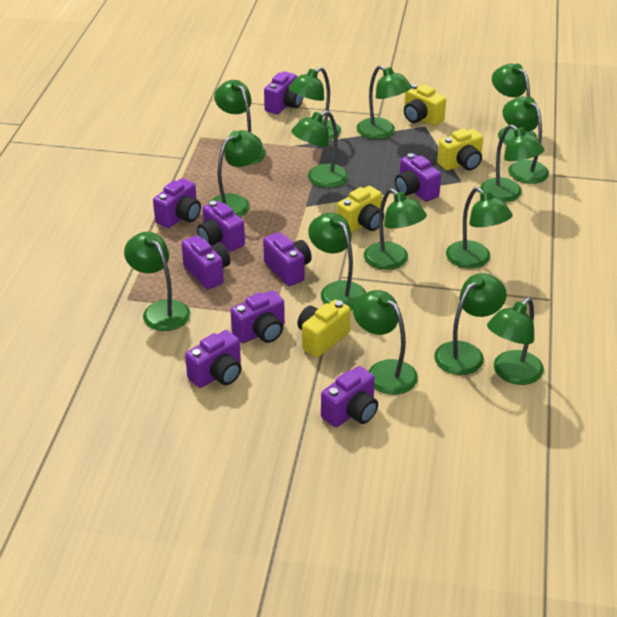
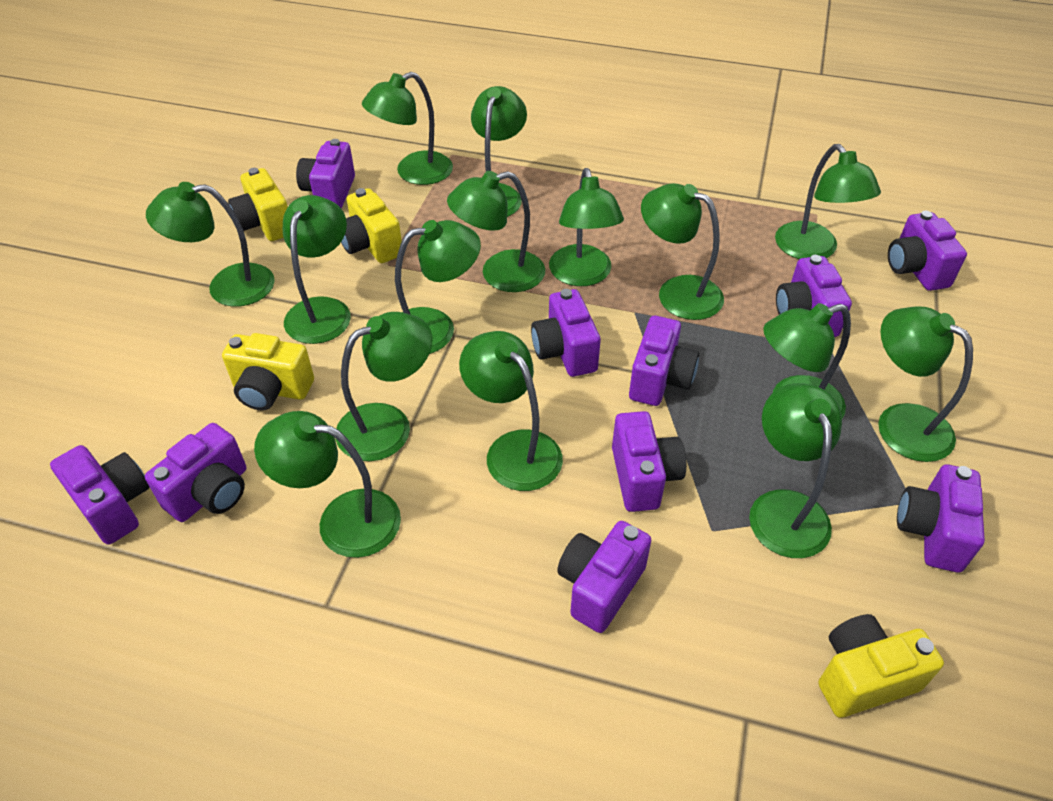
purple camera: [153,178,201,228] [181,235,230,289] [185,330,242,388] [197,201,245,252] [231,290,285,343] [263,232,312,286] [264,71,303,114] [321,366,378,427] [395,153,441,202] = 9 -> [50,445,149,545] [145,423,246,522] [296,139,355,209] [531,289,601,377] [557,521,651,633] [612,411,686,512] [629,316,699,406] [776,255,852,337] [888,211,967,291] [897,465,985,573] = 10

